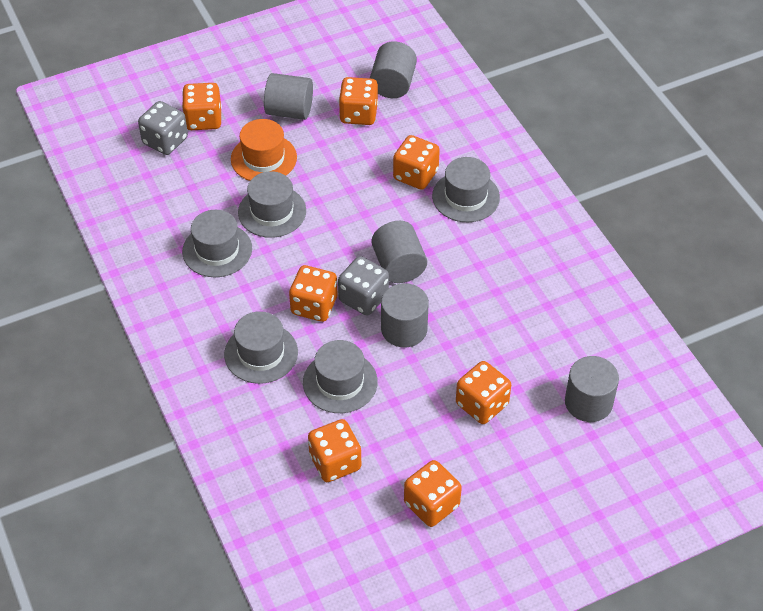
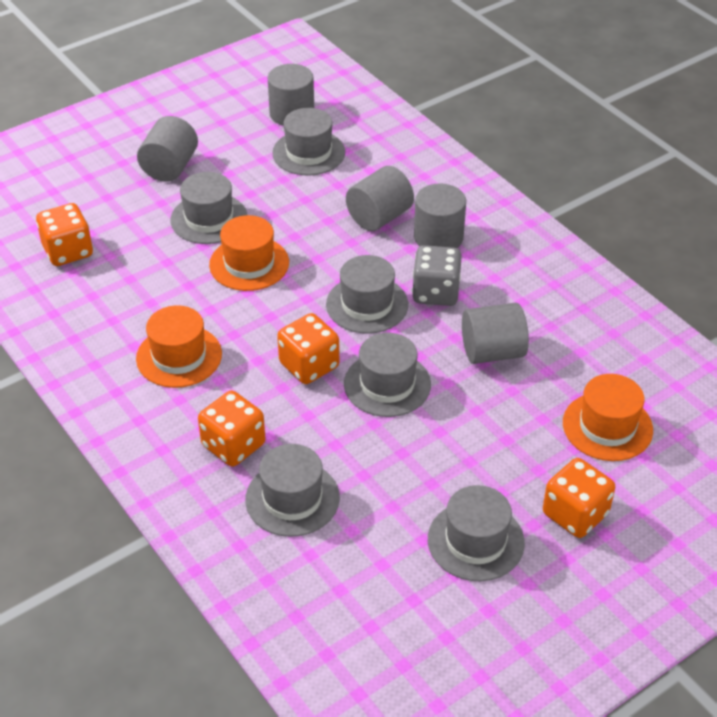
grey dice: [138,101,188,155] [338,256,389,316] = 2 -> [412,245,462,306] = 1
grey hat: [182,210,252,277] [224,311,298,384] [238,171,306,238] [303,340,378,413] [432,157,500,222] = 5 -> [170,172,247,244] [245,444,340,537] [272,108,345,176] [326,255,408,334] [344,333,431,417] [428,485,525,581] = 6
orange dice: [182,83,222,130] [289,265,337,322] [308,419,361,482] [339,77,378,125] [393,135,440,190] [404,460,462,527] [456,361,511,424] = 7 -> [36,203,93,266] [198,391,266,467] [277,313,339,384] [543,458,615,538] = 4
orange hat: [231,119,297,181] = 1 -> [136,305,222,388] [209,215,289,291] [563,374,653,461] = 3

